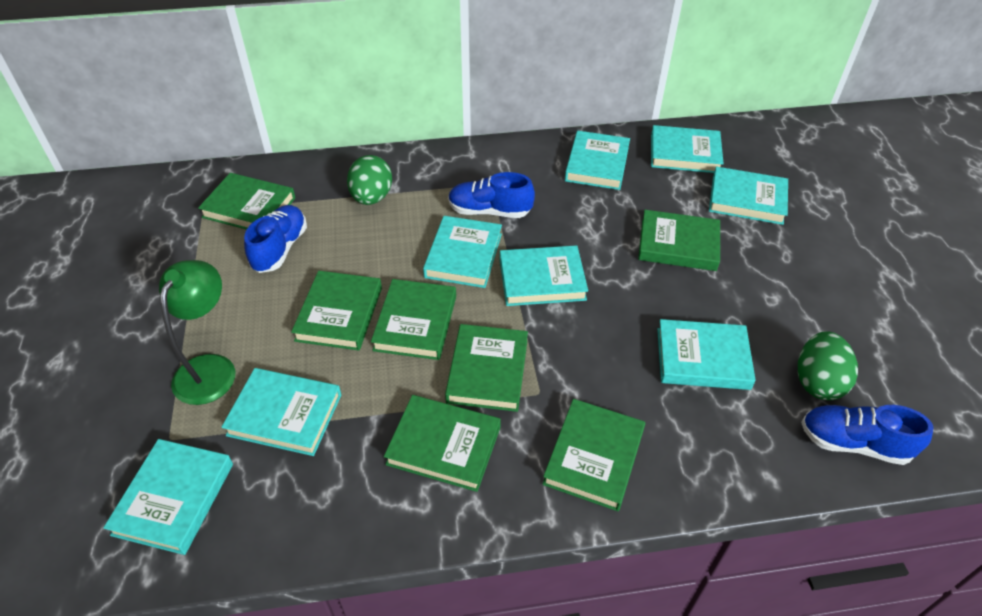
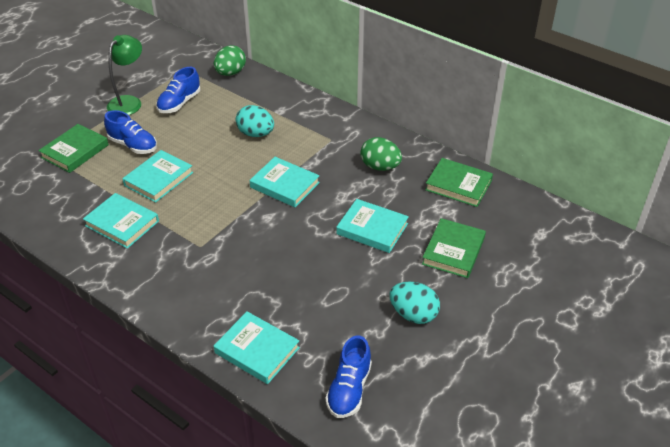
green book: [198,173,295,230] [291,271,382,351] [371,279,456,360] [384,395,501,492] [445,324,528,412] [542,399,645,511] [638,210,720,271] = 7 -> [38,124,109,173] [422,218,486,278] [425,158,493,207] = 3
turquoise book: [103,439,233,555] [221,368,341,456] [423,216,502,288] [500,246,588,306] [565,131,630,190] [651,125,724,173] [657,319,756,390] [709,167,788,225] = 8 -> [83,193,159,249] [122,150,193,203] [214,311,300,384] [250,157,320,207] [336,199,409,253] = 5
turquoise egg: none = 0 -> [236,105,274,137] [389,282,440,324] = 2

